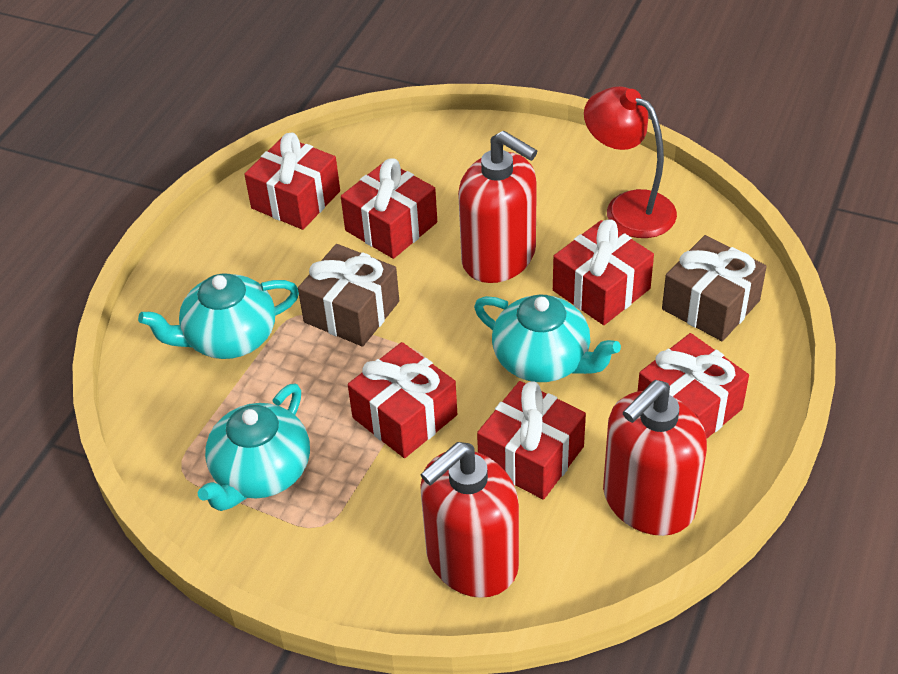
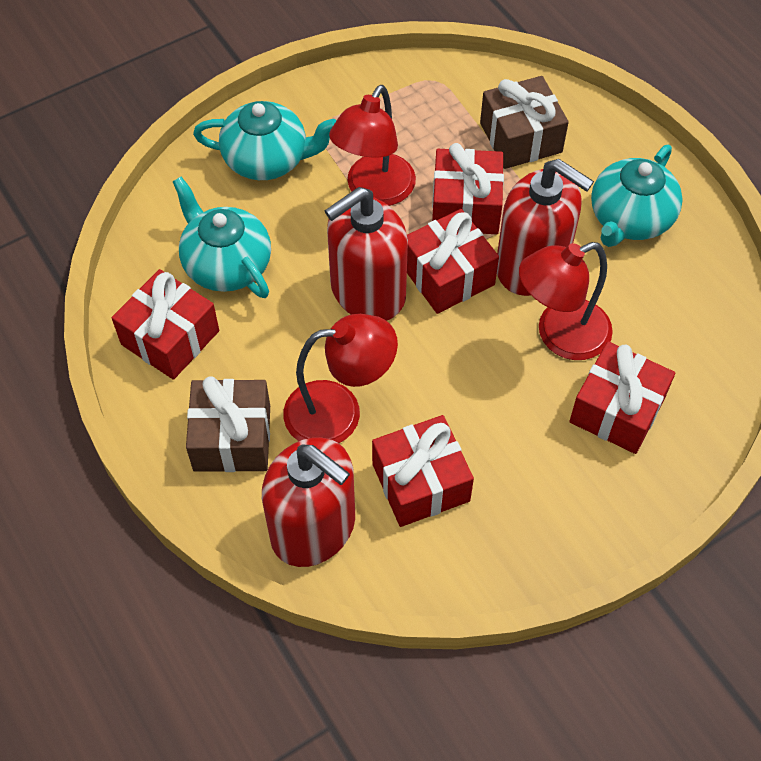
red gift: [244,132,340,230] [341,158,437,259] [348,342,457,458] [477,381,586,500] [553,219,654,325] [637,333,749,439] = 6 -> [112,269,219,380] [372,415,474,527] [407,209,499,314] [432,143,504,234] [569,341,675,454] = 5
red lamp: [584,86,677,238] = 1 -> [283,314,398,443] [329,85,416,206] [519,242,613,360] = 3

